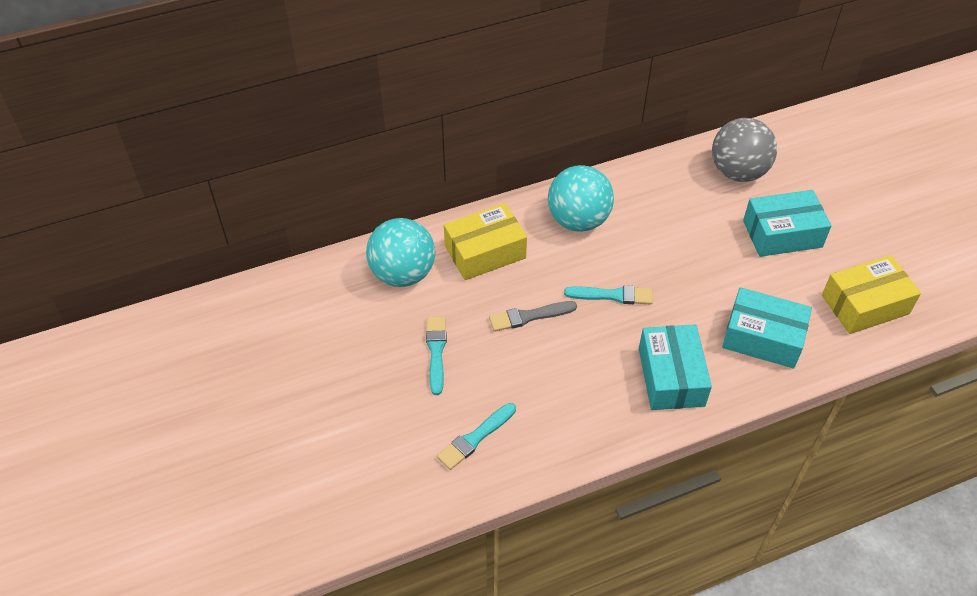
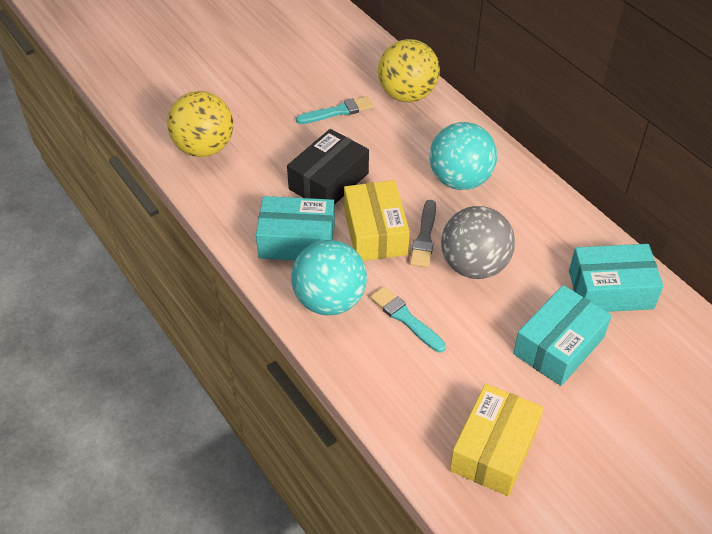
black box: none = 0 -> [287,129,369,205] = 1
turquoise brush: [426,316,447,395] [437,403,516,470] [564,285,653,305] = 3 -> [296,96,374,124] [370,286,446,353] = 2
yellow ball: none = 0 -> [167,91,233,157] [378,39,440,102] = 2

